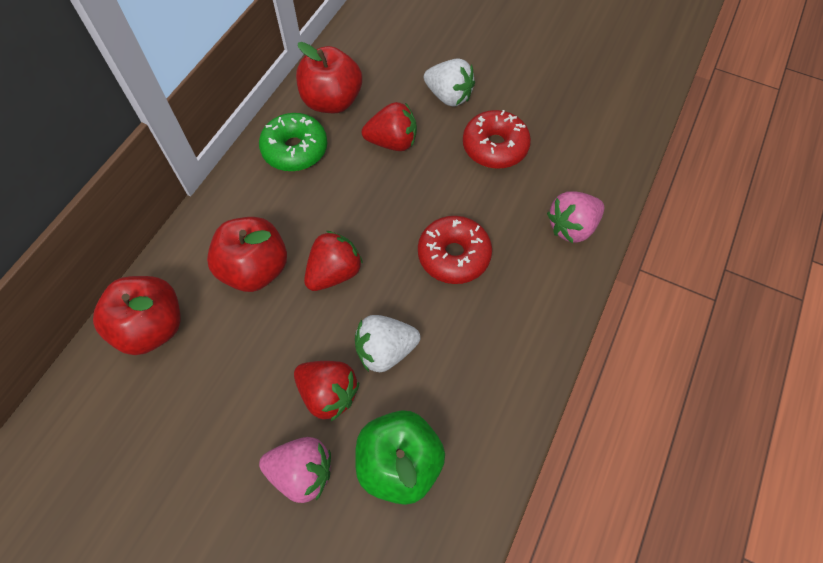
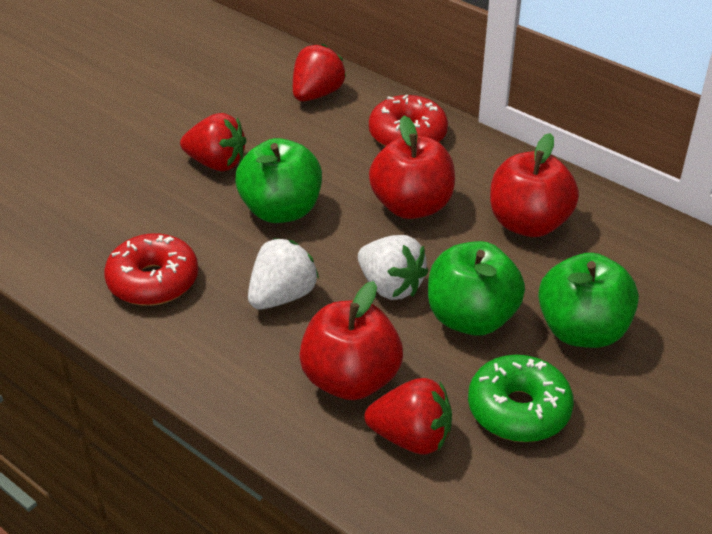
green apple: [355,410,445,505] = 1 -> [235,138,322,223] [428,241,525,336] [538,253,639,348] = 3
pink strawberry: [259,437,331,503] [547,191,605,243] = 2 -> none = 0

